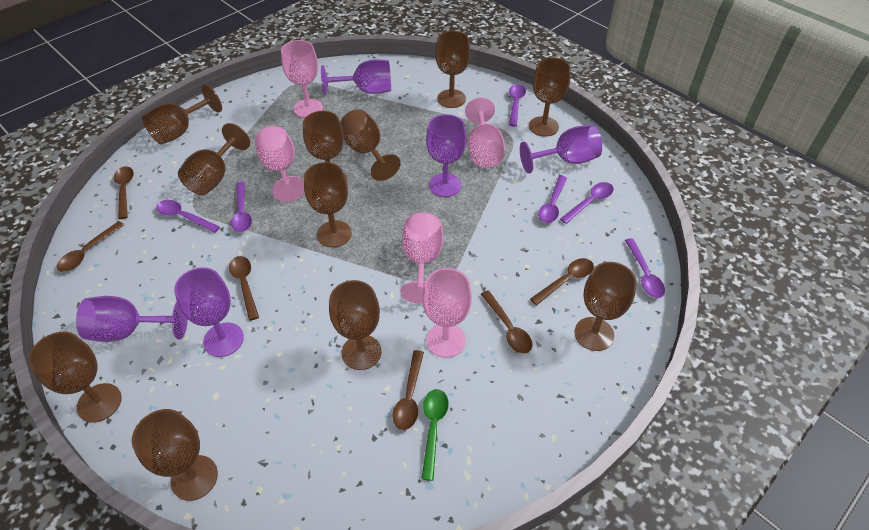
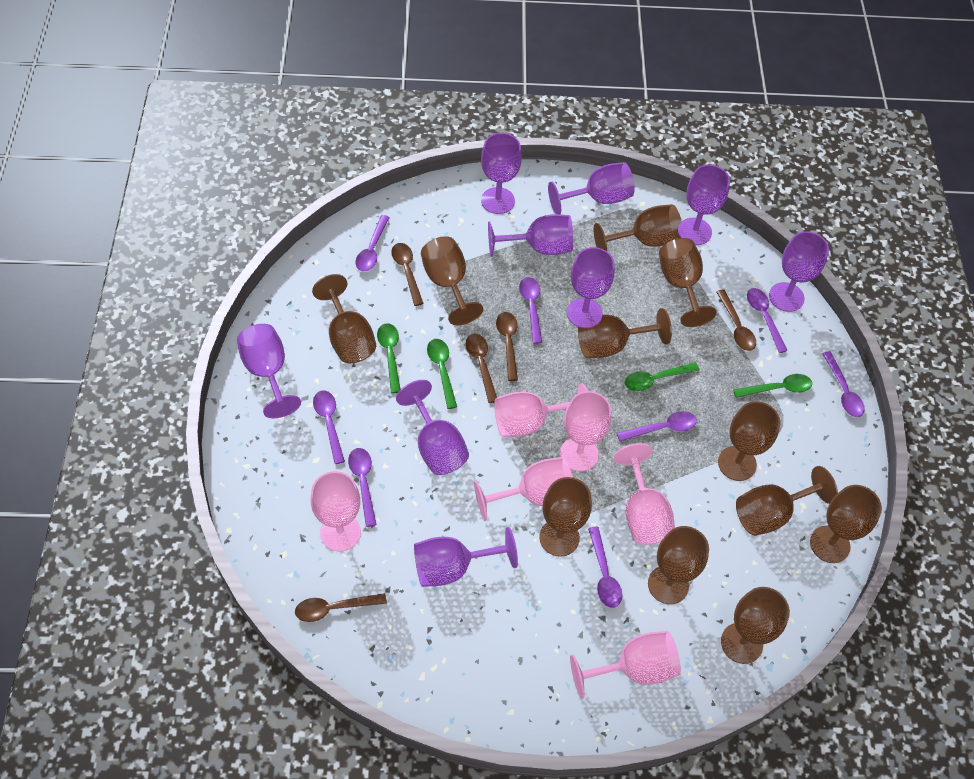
brown spoon: [56,221,124,272] [114,166,134,219] [229,256,259,321] [393,350,424,430] [481,290,532,354] [530,258,594,305] = 6 -> [295,593,387,622] [391,243,424,306] [466,334,497,403] [496,312,518,381] [716,289,756,351] = 5
green spoon: [421,389,449,481] = 1 -> [377,323,401,393] [427,339,457,409] [625,363,699,391] [733,374,812,398] = 4
pink goblet: [255,126,304,202] [281,40,323,118] [400,213,443,304] [422,268,472,358] [465,97,505,168] = 5 -> [311,471,361,552] [474,457,573,521] [494,384,588,437] [560,391,611,471] [570,631,681,699] [614,443,675,545] = 6
purple goblet: [76,296,188,342] [174,267,244,357] [321,59,391,95] [426,114,466,197] [520,125,602,174] = 5 -> [237,324,301,418] [396,380,469,475] [414,527,518,587] [481,133,522,214] [488,214,573,257] [548,162,635,214] [567,247,615,327] [681,165,730,245] [769,231,829,312] = 9
purple spoon: [156,200,220,233] [231,182,252,232] [509,84,526,127] [538,176,567,223] [560,182,614,224] [625,238,665,298] = 6 -> [313,390,345,464] [348,448,376,527] [355,215,390,271] [519,277,542,344] [588,527,622,608] [617,411,697,442] [747,288,788,353] [822,351,865,417] = 8

